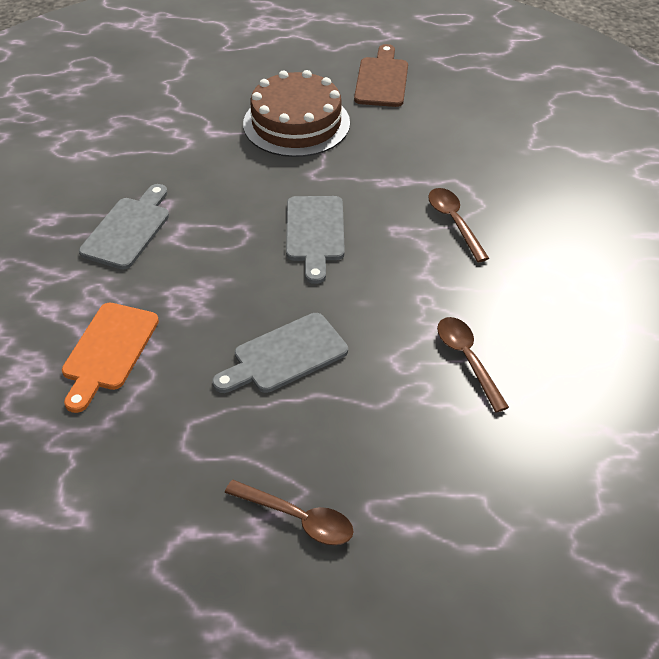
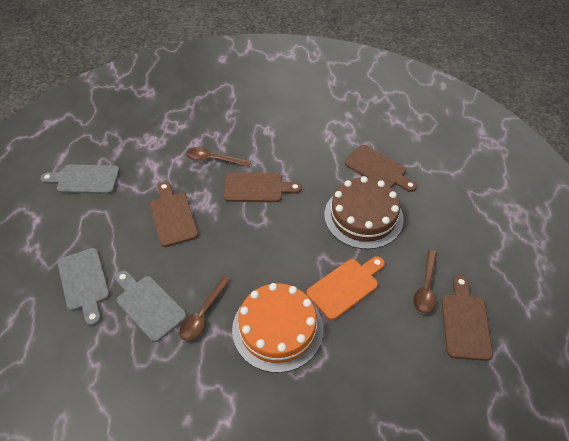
brown cutting board: [354,44,408,107] = 1 -> [150,182,198,247] [224,173,302,202] [345,145,417,192] [442,276,493,361] = 4
orange cake: none = 0 -> [232,283,323,373] = 1

